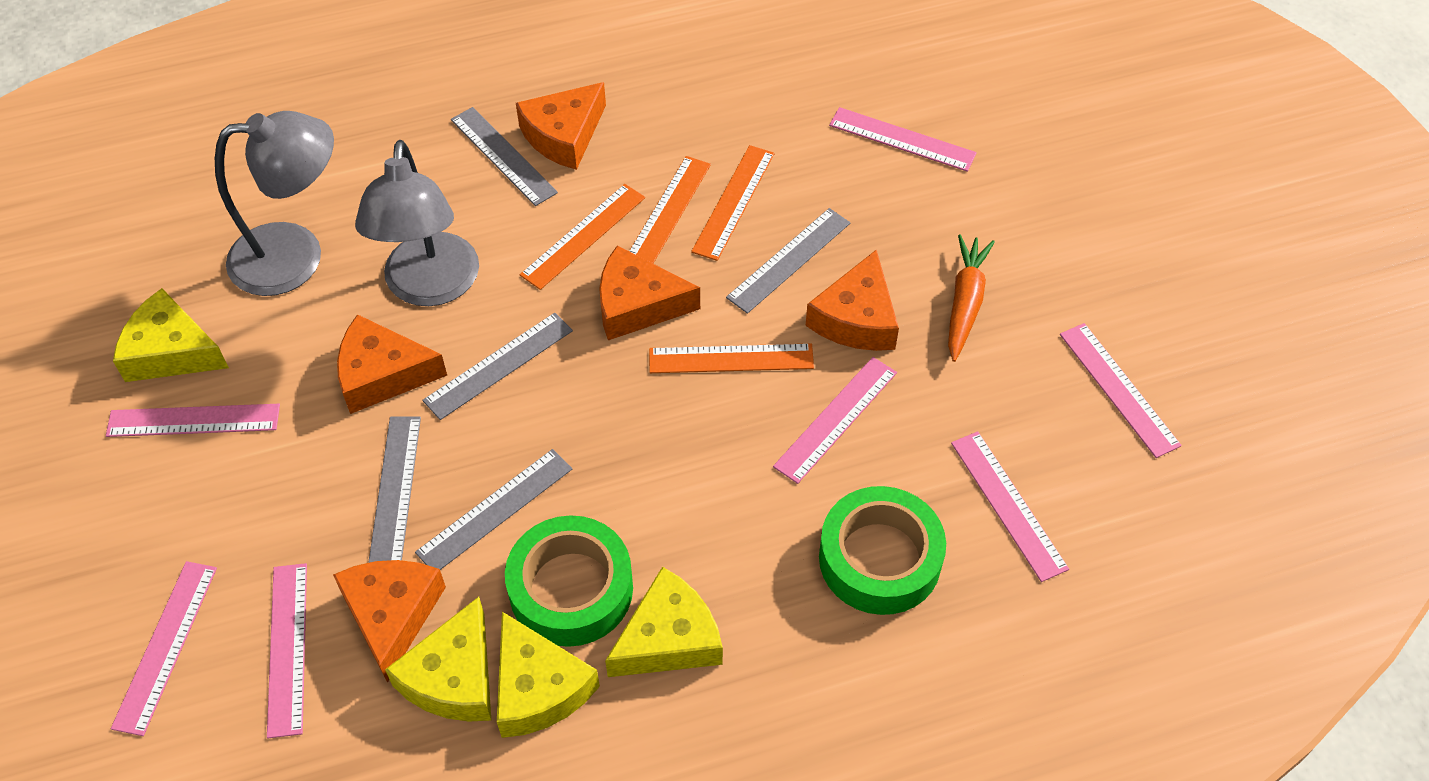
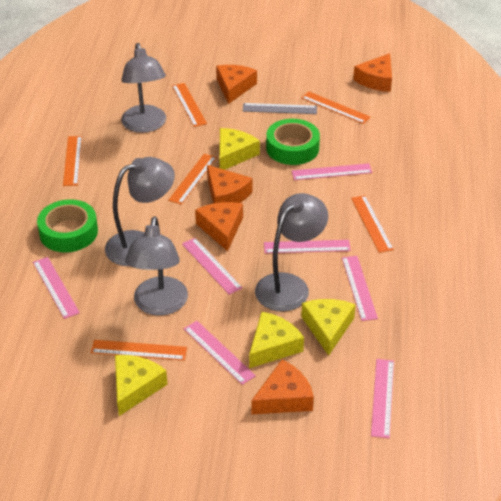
grey lamp: [215,111,334,296] [355,140,479,306] = 2 -> [105,157,175,266] [121,43,166,133] [125,216,188,316] [255,193,328,311] = 4
grey ruler: [368,416,421,563] [415,449,573,570] [422,313,573,420] [451,107,558,206] [726,208,850,314] = 5 -> [243,103,317,114] = 1
orange carrot: [948,235,995,362] = 1 -> none = 0
orange ruler: [520,184,645,290] [629,156,711,263] [649,344,814,373] [691,145,774,261] = 4 -> [63,136,82,186] [91,340,187,361] [168,154,217,205] [172,83,207,127] [301,91,371,124] [351,195,394,253] = 6

